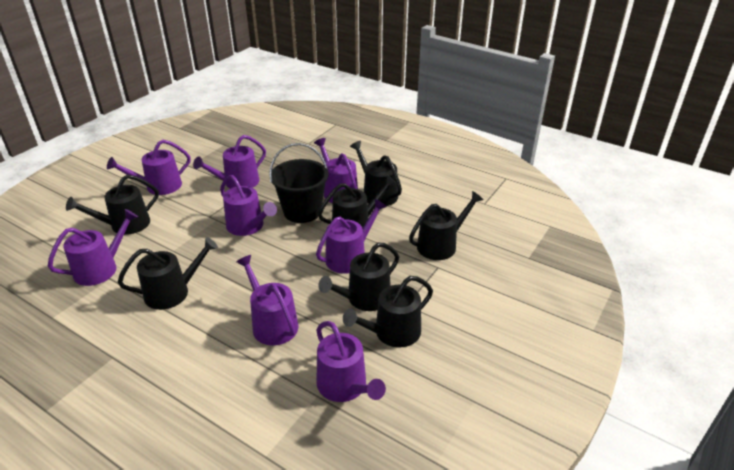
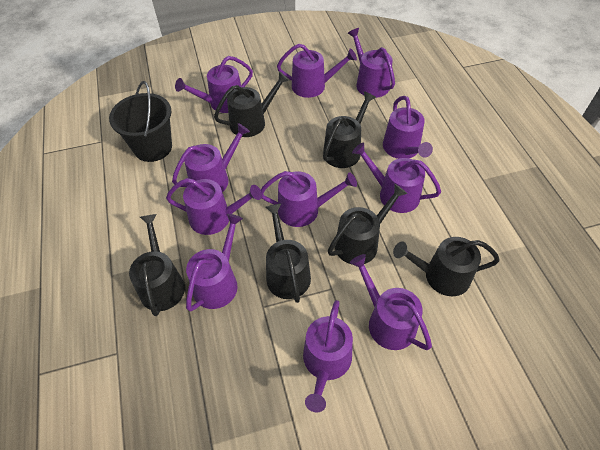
black watering can: [66,174,159,235] [118,237,218,310] [318,175,397,229] [318,242,399,311] [343,276,433,347] [350,141,402,206] [409,191,483,260] = 7 -> [129,214,185,316] [214,71,289,137] [266,204,311,303] [323,91,376,168] [328,184,408,264] [393,237,500,296] = 6
purple watering can: [48,209,138,286] [107,140,191,195] [193,135,266,189] [220,175,277,236] [236,255,298,345] [314,138,358,203] [316,199,387,274] [316,321,386,402] = 8 -> [166,178,262,235] [172,123,250,192] [175,56,253,113] [186,214,243,312] [261,171,357,227] [277,44,357,98] [303,300,353,413] [348,28,395,98] [350,254,432,350] [352,142,441,213] [383,96,433,159] = 11

